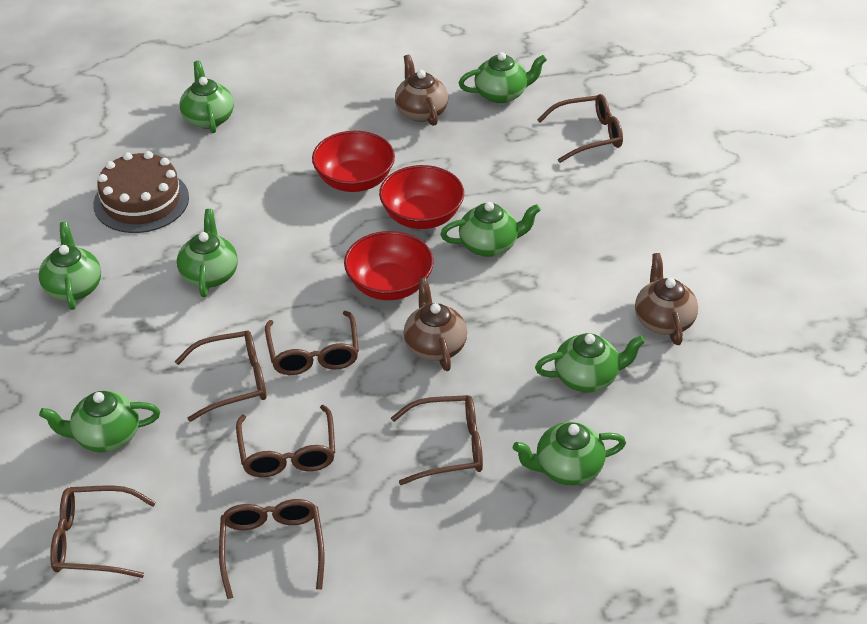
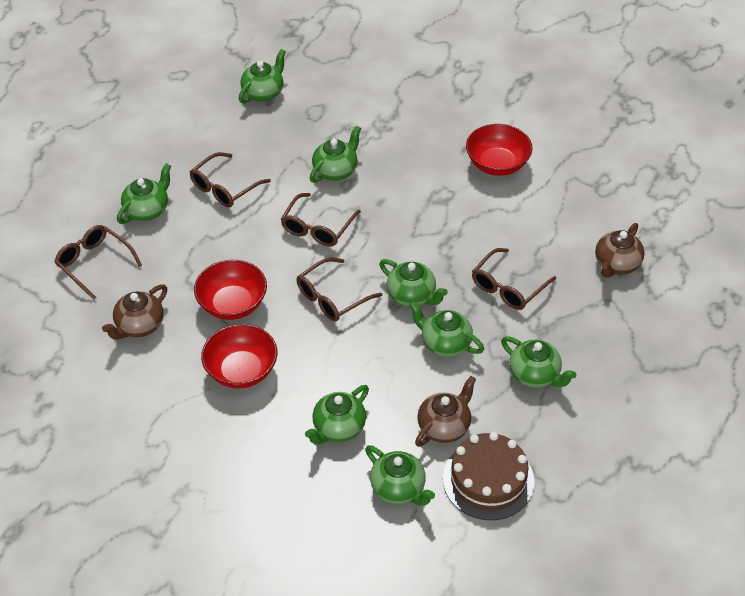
brown glasses: [50,485,156,578] [175,331,266,422] [219,499,324,599] [236,405,335,477] [265,311,359,375] [391,395,483,485] [537,94,623,163] = 7 -> [54,225,142,300] [190,152,271,207] [281,193,361,246] [297,257,382,321] [472,248,556,310] = 5

